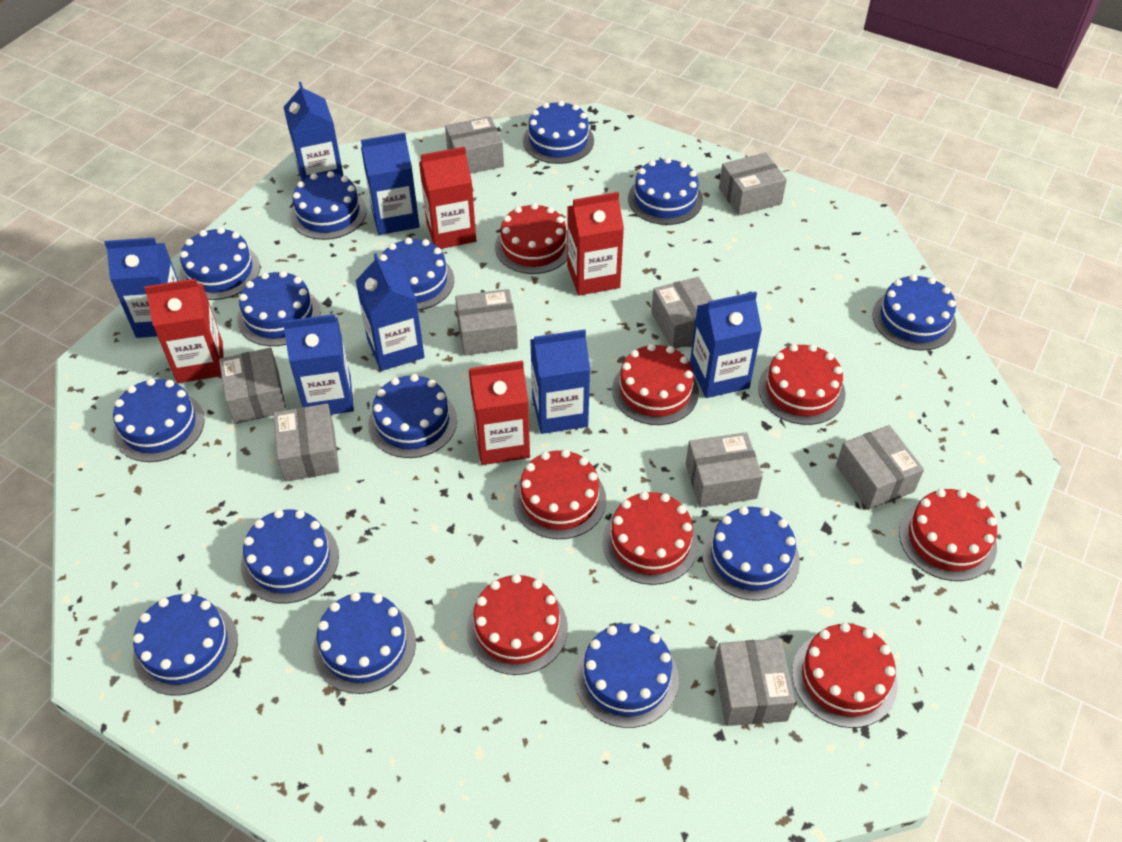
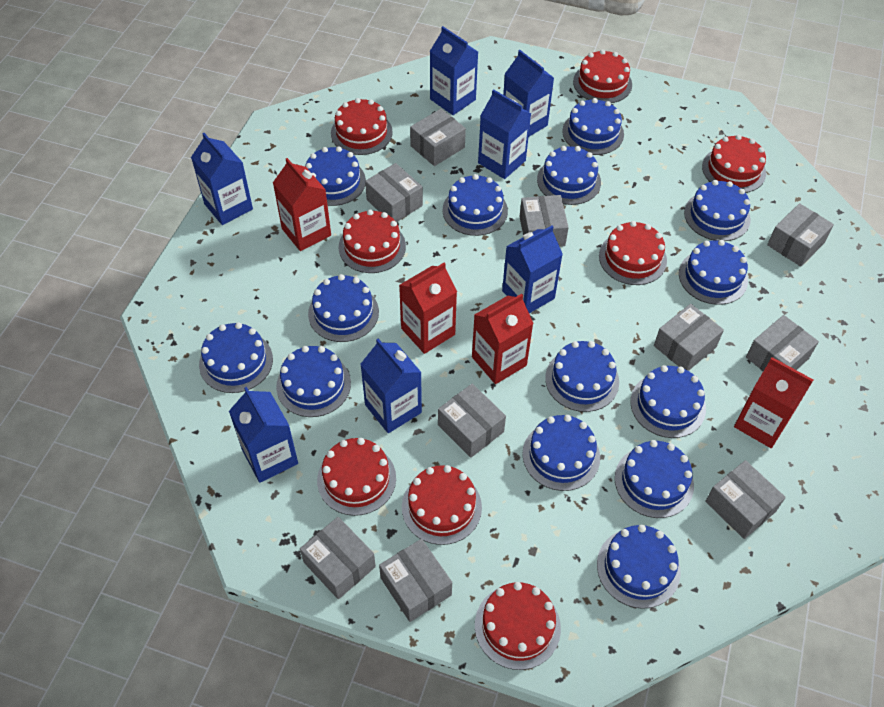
grey box: [219,348,286,424] [273,404,339,482] [445,116,504,174] [455,289,518,356] [651,277,713,349] [686,432,763,507] [714,638,795,726] [719,153,787,216] [836,425,924,510] = 9 -> [300,517,376,599] [365,163,423,222] [379,539,452,622] [410,109,466,166] [438,384,506,458] [520,195,569,247] [654,304,724,371] [705,460,786,539] [746,315,819,371] [767,203,834,267] = 10

